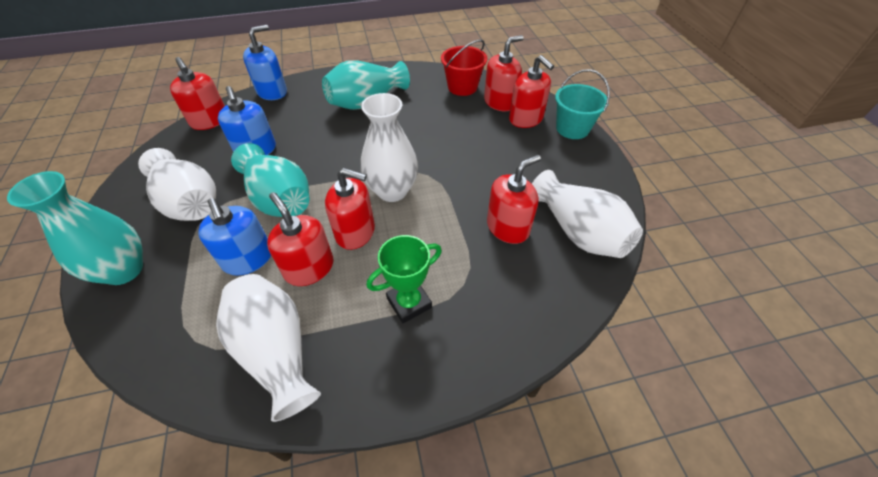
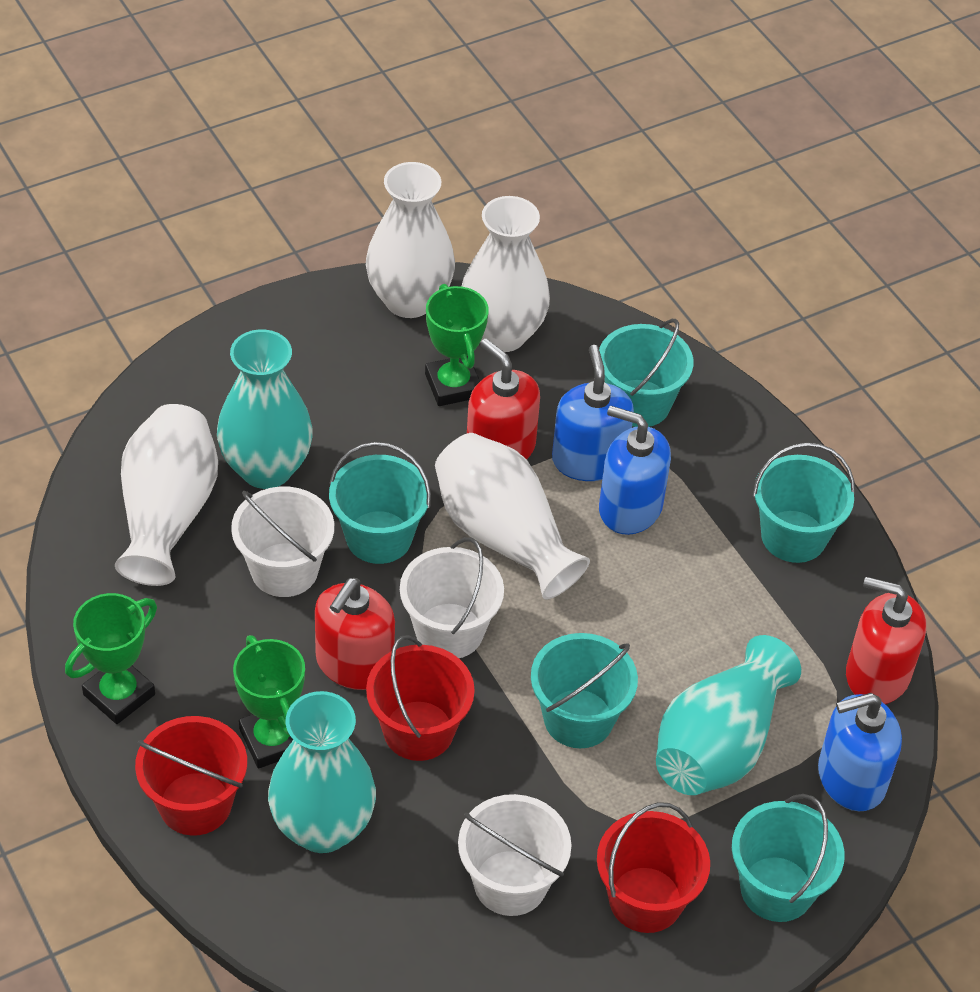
green trophy: [367,235,442,323] = 1 -> [65,593,157,724] [233,635,305,768] [425,284,489,406] = 3
red bucket: [441,39,487,96] = 1 -> [135,716,247,836] [366,635,475,761] [597,802,710,933] = 3
red soap dispenser: [170,57,225,130] [267,192,334,286] [325,168,375,250] [484,35,524,111] [487,155,541,244] [509,55,554,128] = 6 -> [315,578,395,690] [467,338,540,459] [846,577,926,704] = 3
turquoise bucket: [555,69,610,139] = 1 -> [329,442,431,564] [531,633,638,748] [599,319,694,427] [732,794,845,922] [752,442,855,563] = 5
white bucket: none = 0 -> [231,487,334,597] [400,537,504,658] [458,794,572,916] = 3

